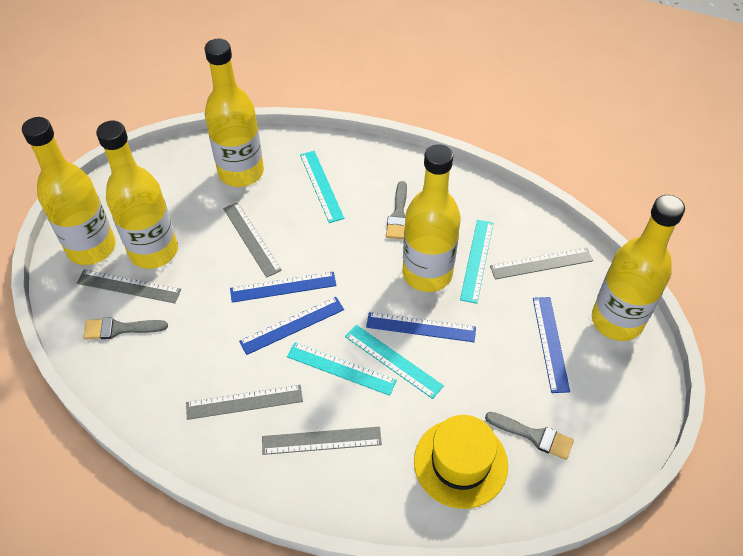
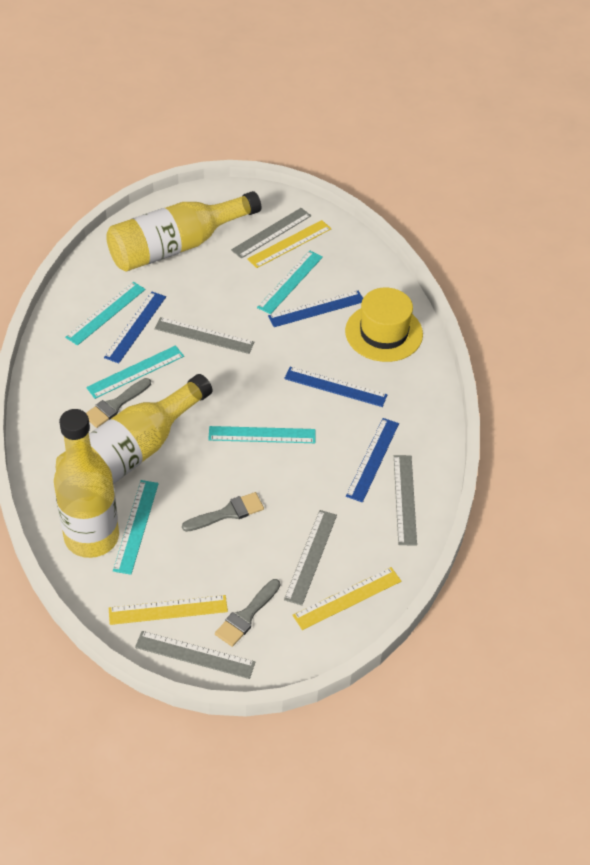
turquoise ruler: [287,342,397,396] [300,151,344,223] [345,325,444,399] [460,220,493,304] = 4 -> [65,282,146,346] [86,345,184,399] [113,480,159,575] [208,426,315,443] [257,251,323,314] = 5
yellow bottle: [22,117,116,265] [96,121,178,269] [205,39,264,187] [403,144,461,292] [592,195,685,341] = 5 -> [54,409,119,558] [56,374,213,484] [106,191,261,271] = 3
yellow ruler: none = 0 -> [109,595,228,625] [247,220,331,268] [292,567,401,630] = 3

